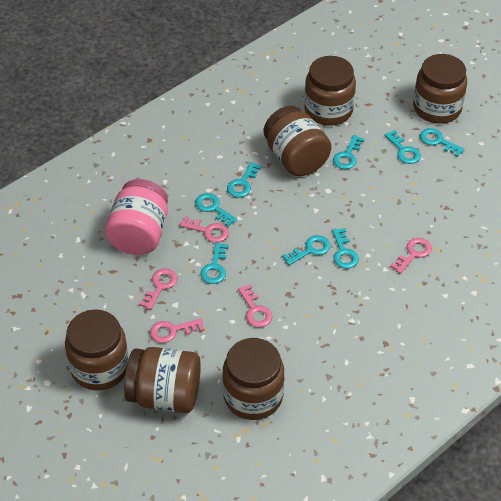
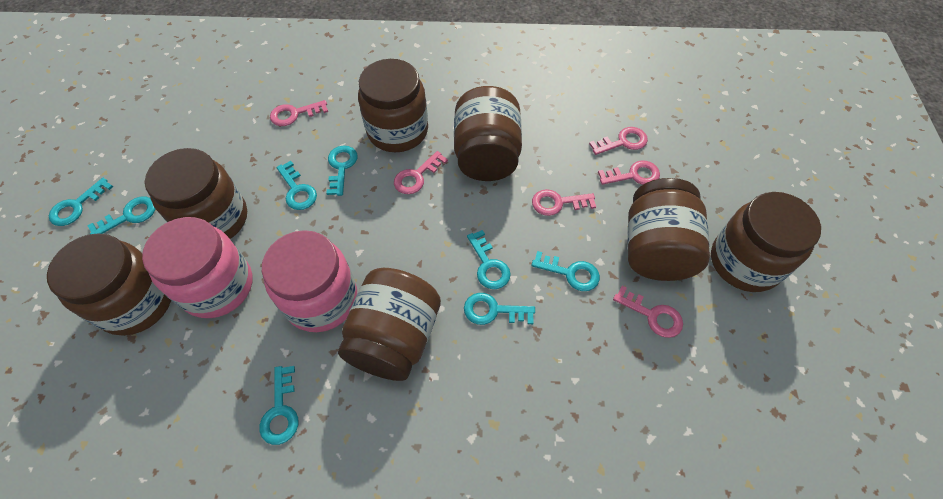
brown jar: [65,309,129,391] [124,347,201,413] [223,338,284,420] [264,106,331,176] [304,56,356,126] [413,54,467,124] = 6 -> [47,233,171,336] [145,148,247,239] [338,268,441,381] [358,59,428,152] [454,86,522,181] [628,178,710,281] [711,192,821,292] = 7
pink jar: [105,179,168,255] = 1 -> [142,217,253,318] [262,230,357,332] = 2
pink key: [139,268,177,310] [150,318,204,343] [180,216,229,243] [238,284,273,327] [390,238,432,274] = 5 -> [270,100,328,126] [394,151,448,194] [532,189,596,216] [589,127,648,155] [598,160,660,185] [613,286,683,338] = 6

